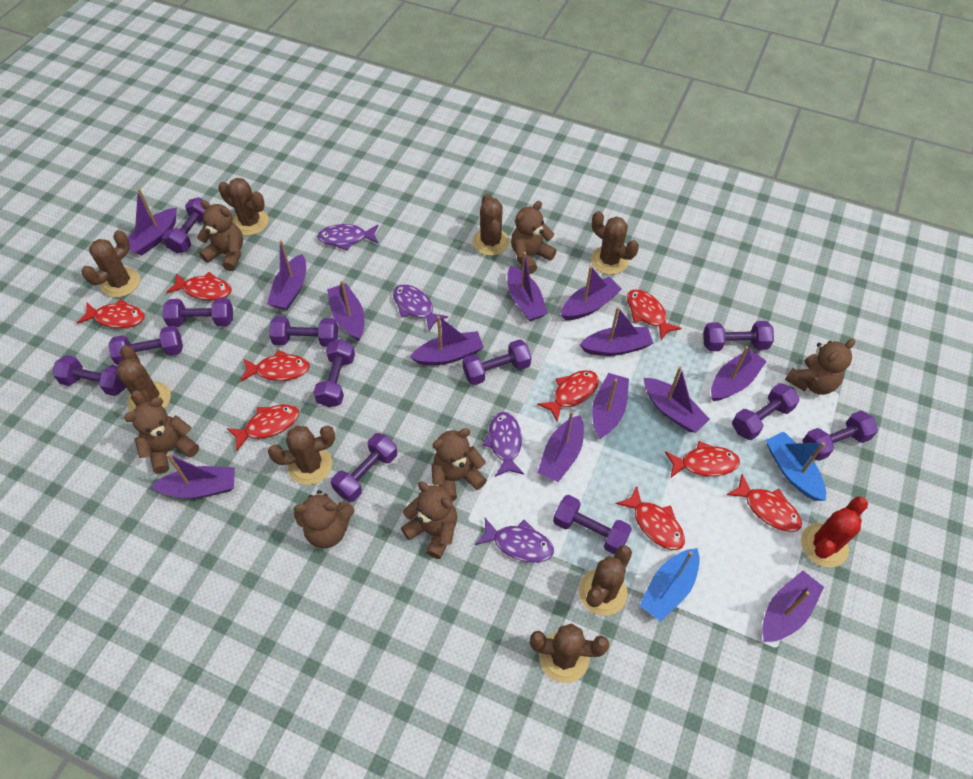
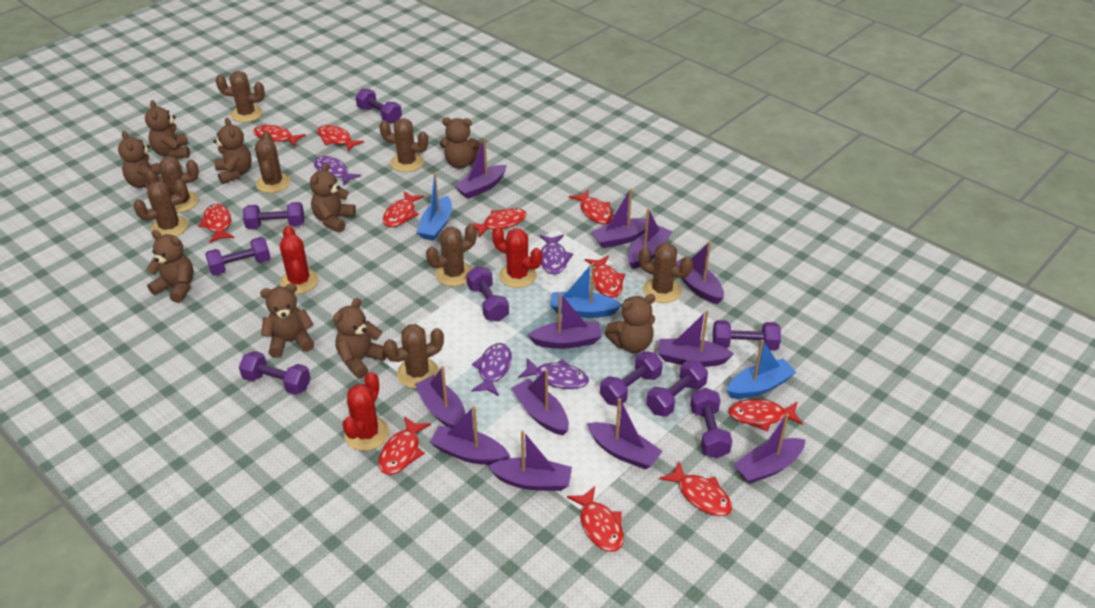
blue boat: [639,548,700,622] [766,431,826,501] = 2 -> [417,173,452,241] [550,262,622,318] [727,339,796,399] = 3
brown teddy bear: [124,397,199,474] [197,200,243,271] [294,490,354,548] [401,482,457,559] [432,428,487,501] [511,201,557,274] [785,339,855,395] = 7 -> [118,131,163,190] [145,100,190,158] [146,230,194,303] [213,118,252,184] [260,283,314,358] [310,163,356,232] [333,298,387,378] [440,117,482,168] [605,294,655,353] = 9
purple boat: [128,189,177,256] [151,454,235,498] [267,240,306,310] [327,281,364,341] [410,316,484,365] [507,252,548,321] [537,411,584,482] [561,266,622,320] [580,307,653,356] [592,373,629,439] [644,366,710,432] [711,346,767,401] [762,571,824,642] = 13 -> [415,366,465,427] [430,406,510,465] [454,138,507,199] [488,430,572,491] [511,369,569,436] [528,293,602,349] [587,398,662,469] [591,189,646,248] [628,208,673,269] [658,310,734,367] [676,242,724,304] [733,413,805,484] = 12
purple dumbbell: [52,355,126,396] [108,326,183,365] [162,197,205,253] [163,298,233,327] [269,316,338,347] [313,339,355,407] [331,433,397,502] [462,339,531,385] [553,495,632,555] [703,321,774,351] [732,383,799,440] [803,411,878,461] = 12 -> [205,237,271,275] [239,351,310,395] [243,202,304,229] [355,88,402,123] [467,266,509,322] [600,351,663,406] [646,360,708,417] [690,388,732,458] [713,320,781,350] = 9
red cactus: [801,496,868,567] = 1 -> [280,226,319,294] [343,372,389,451] [492,226,542,288] = 3
red fish: [77,299,145,328] [166,272,232,300] [227,404,299,451] [240,350,310,382] [537,370,599,422] [616,486,685,550] [627,289,682,340] [665,441,740,478] [726,474,802,532] = 9 -> [198,204,234,243] [253,125,306,147] [317,125,364,152] [378,416,431,475] [383,191,424,227] [468,208,527,238] [567,486,624,552] [569,190,614,224] [585,255,625,298] [659,462,732,516] [729,399,803,432] = 11

